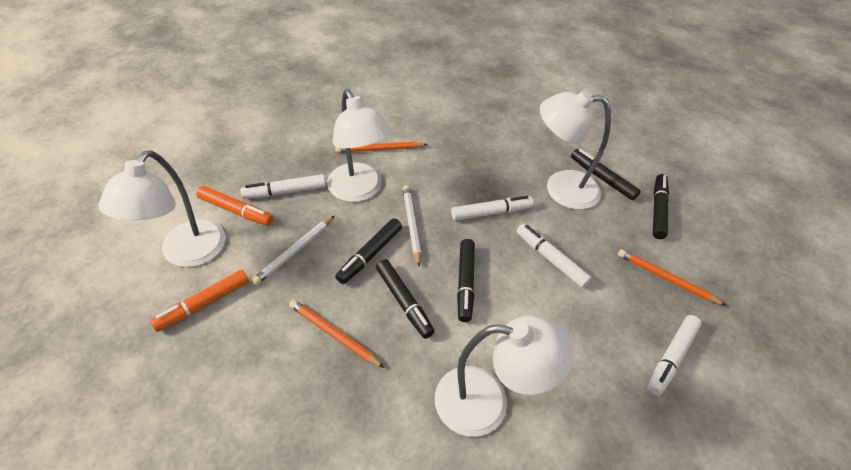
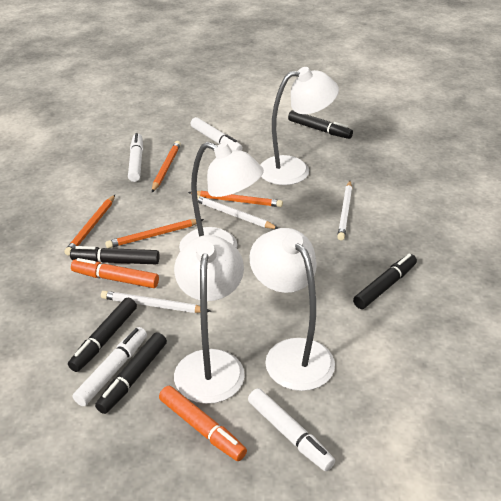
orange pencil: [289,300,384,368] [335,142,428,153] [618,249,726,306] = 3 -> [64,195,115,255] [105,219,204,248] [152,141,181,192] [188,191,283,207] = 4
white pencil: [252,216,334,285] [403,185,421,267] = 2 -> [101,291,211,313] [197,195,279,229] [337,181,352,240] = 3

